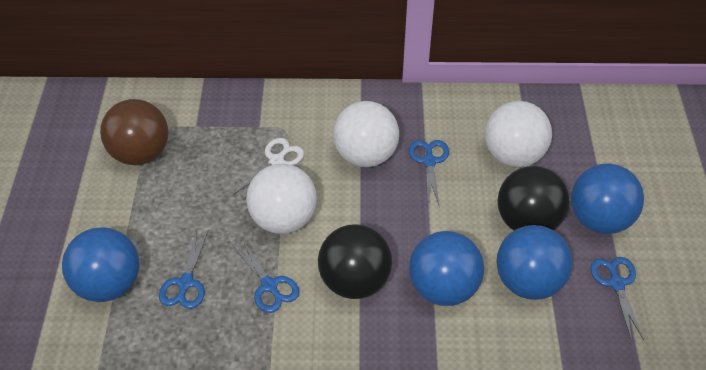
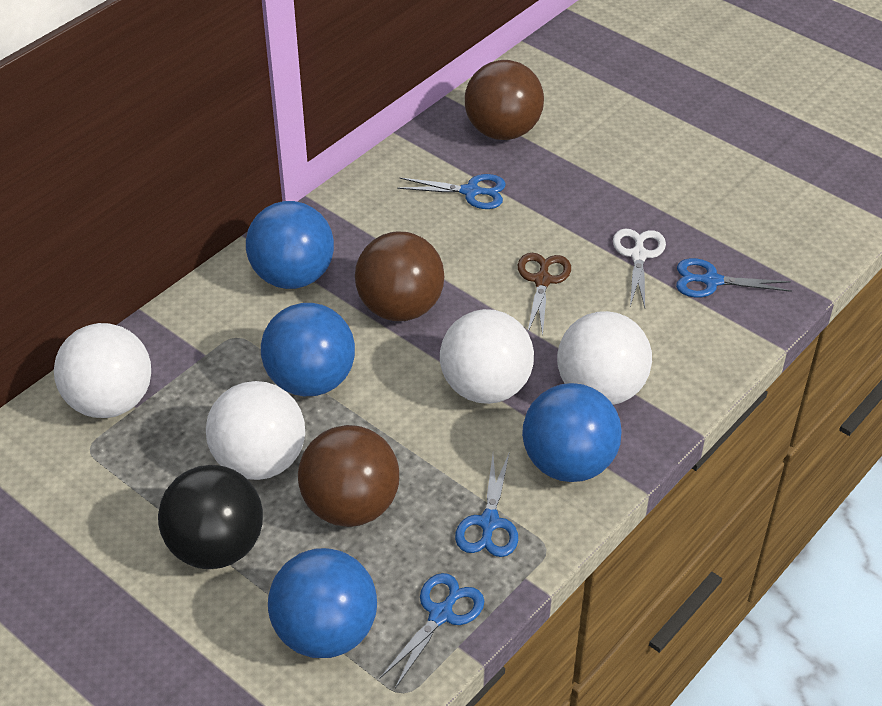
black ball: [318,224,392,299] [497,166,570,230] = 2 -> [158,465,263,569] = 1
brown ball: [100,99,168,165] = 1 -> [298,425,399,527] [355,232,444,321] [465,60,544,140] = 3
brown scissors: none = 0 -> [518,253,571,336] = 1
white ball: [246,163,317,234] [333,101,399,167] [485,101,552,167] = 3 -> [54,323,151,418] [206,381,305,480] [440,309,534,404] [557,311,652,405] = 4

